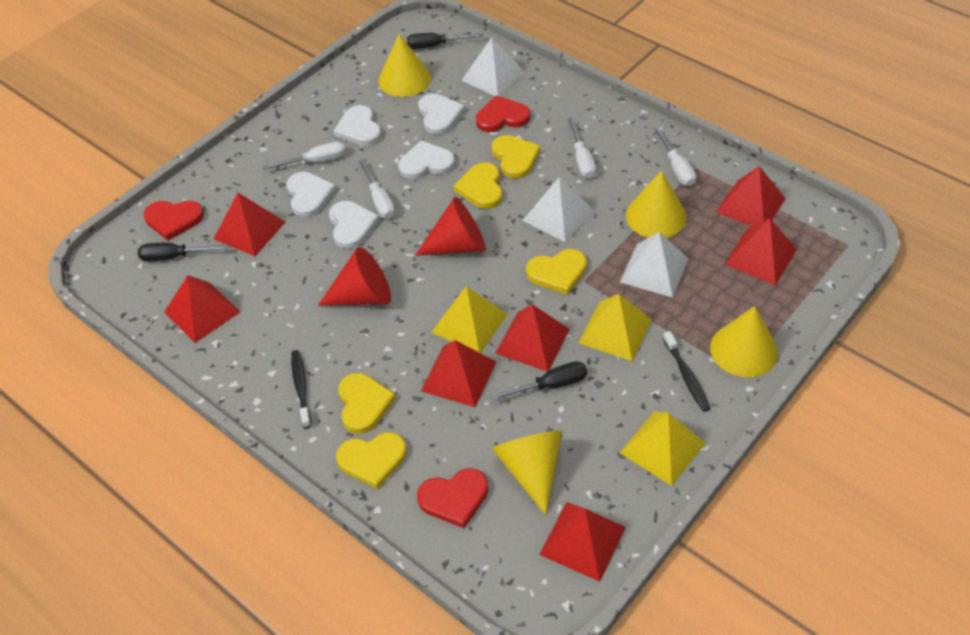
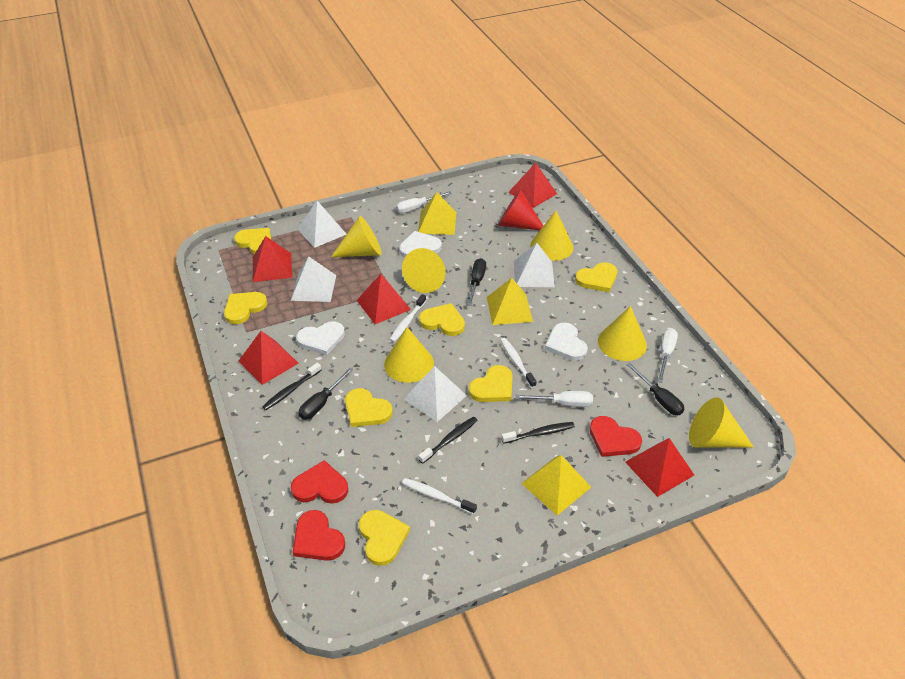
black toothbrush: [291,350,311,428] [663,331,710,412] = 2 -> [262,363,321,410] [418,417,478,464] [502,422,575,444] = 3
red cone: [318,247,391,306] [415,197,486,256] = 2 -> [498,189,543,230] = 1
red pyramid: [164,275,240,343] [214,193,285,256] [421,340,496,407] [495,304,570,372] [539,502,626,582] [716,166,786,227] [724,218,797,285] = 7 -> [239,331,298,385] [253,236,292,282] [356,274,411,324] [508,162,557,208] [625,438,694,497] = 5
white heart: [286,172,336,218] [329,201,380,249] [333,105,382,146] [398,141,455,179] [418,93,465,135] = 5 -> [296,321,345,355] [399,231,442,257] [545,323,588,361] = 3
white pyramid: [461,38,526,96] [522,177,594,243] [620,232,689,298] = 3 -> [291,257,336,302] [297,201,347,248] [404,366,467,422] [514,243,555,287] = 4
white screwdriver: [262,141,346,170] [358,159,395,219] [568,118,596,179] [653,126,696,186] = 4 -> [396,191,452,213] [515,391,593,407] [658,329,678,383] = 3
white toothbrush: none = 0 -> [390,294,426,342] [402,478,477,514] [501,338,537,388] = 3
yellow cone: [378,34,431,97] [492,431,562,515] [626,171,686,238] [710,306,778,377] = 4 -> [331,216,382,257] [384,327,434,383] [402,248,446,293] [530,211,573,261] [598,306,647,361] [689,397,754,447] = 6
yellow heart: [336,432,407,489] [338,373,396,433] [454,162,503,209] [492,135,541,179] [526,249,587,295] = 5 -> [224,292,267,324] [234,228,271,254] [345,388,393,427] [359,510,410,566] [419,303,465,336] [469,365,513,402] [575,262,617,292] = 7

